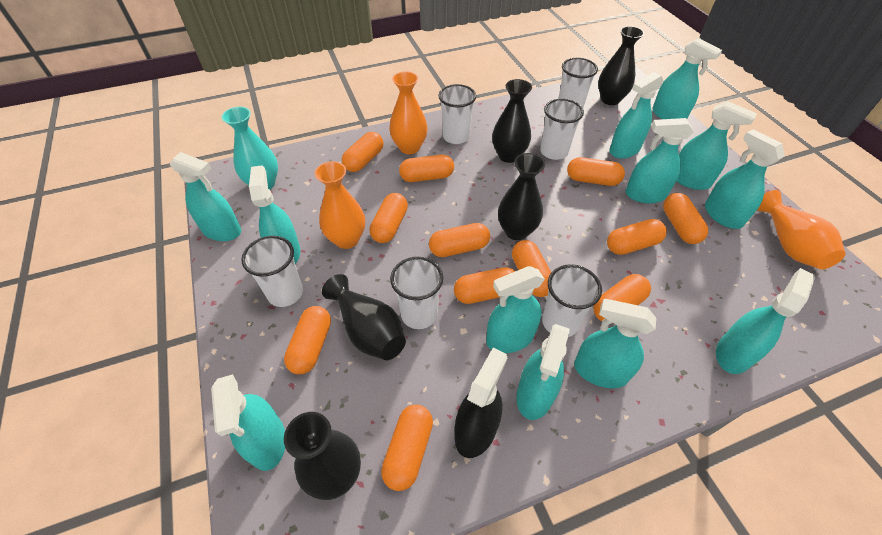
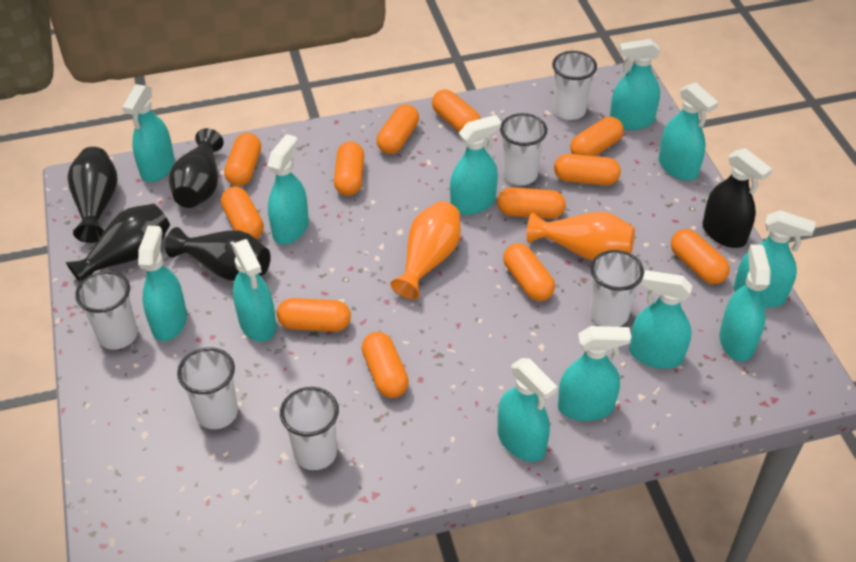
black vase: [284,412,361,500] [322,274,406,360] [492,79,532,163] [498,153,545,240] [598,26,644,105] = 5 -> [66,204,170,283] [67,147,117,243] [165,227,271,281] [169,128,224,208] = 4
orange vase: [314,161,365,249] [389,71,428,154] [757,190,846,269] = 3 -> [390,201,461,300] [527,212,635,261] = 2
turquoise vase: [222,107,278,190] = 1 -> none = 0

